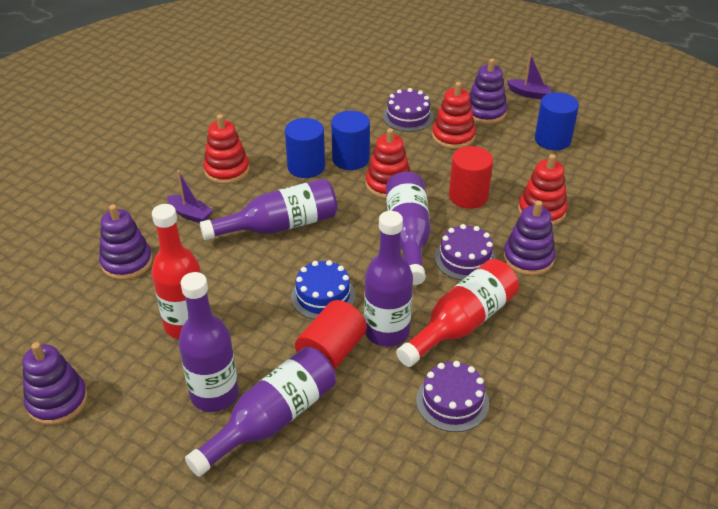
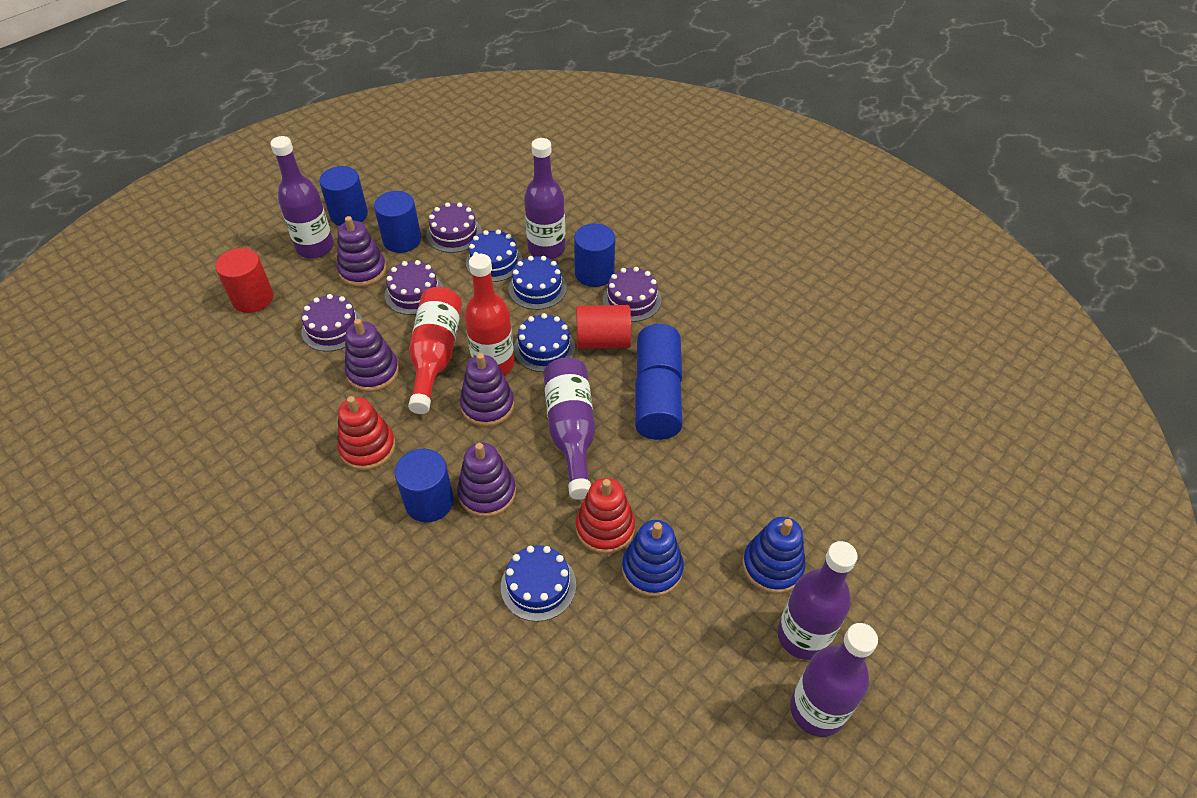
blue cake: [291,260,356,319] = 1 -> [466,230,523,282] [501,545,576,622] [508,256,567,310] [513,313,575,372] = 4
blue cylinder: [285,118,325,178] [331,111,370,170] [535,92,579,150] = 3 -> [319,166,368,226] [374,191,421,253] [395,449,454,522] [574,223,615,287] [635,368,682,440] [637,324,682,382] = 6
blue stacking toy: none = 0 -> [622,520,684,597] [742,517,806,594] = 2
purple boat: [167,170,213,223] [507,54,552,99] = 2 -> none = 0
purple cake: [383,88,434,132] [416,361,489,432] [434,224,496,280] = 3 -> [301,294,363,352] [385,260,443,315] [426,202,482,253] [602,267,661,322] = 4
red stacking toy: [203,114,249,184] [366,128,410,199] [432,82,476,149] [518,154,567,226] = 4 -> [337,396,395,471] [576,478,635,554] = 2

